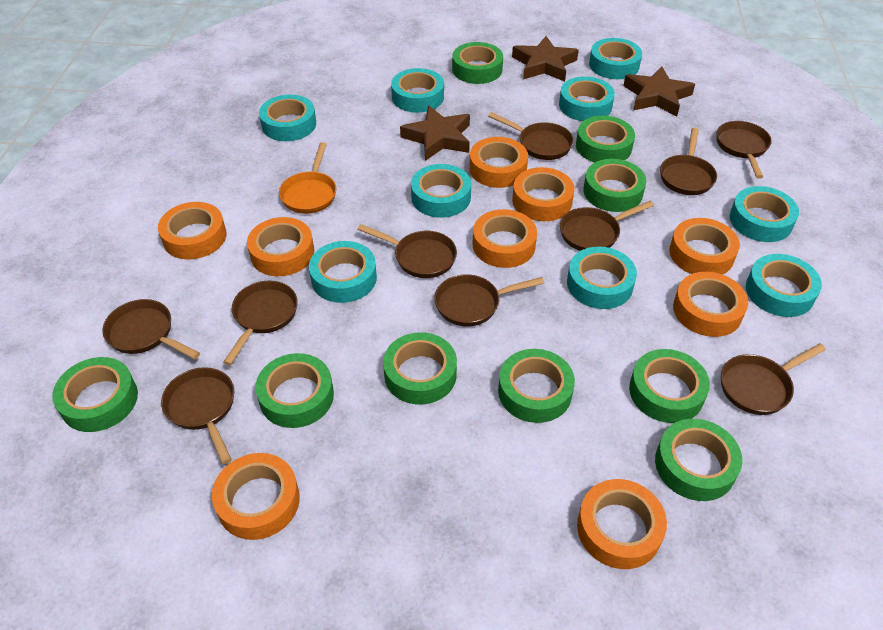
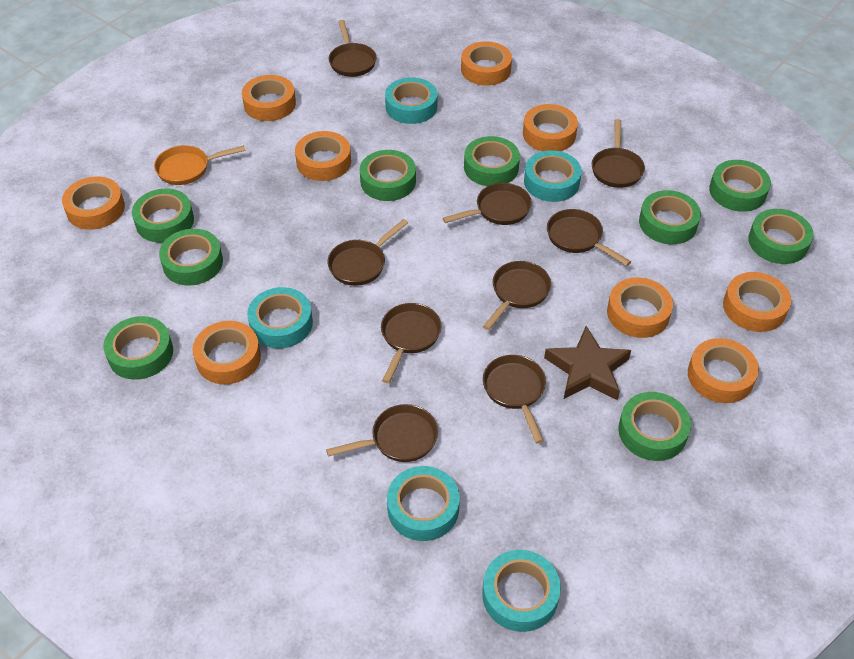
brown pan: [102,299,200,359] [161,367,234,464] [223,281,298,365] [357,224,457,278] [434,274,544,327] [488,112,574,160] [560,201,654,251] [660,128,717,195] [716,121,772,179] [721,344,826,415] = 10 -> [326,404,438,462] [327,219,408,286] [329,20,376,77] [381,303,442,383] [442,183,532,225] [483,261,551,330] [483,355,546,443] [547,209,631,266] [592,119,645,188] = 9
brown star: [400,106,470,161] [512,36,579,81] [623,66,695,116] = 3 -> [544,326,631,400] = 1
turquoise tape: [259,94,316,141] [309,241,377,303] [391,68,444,113] [411,164,471,218] [559,77,615,121] [567,247,637,309] [589,38,642,79] [730,186,799,242] [746,254,822,317] = 9 -> [247,287,313,348] [385,77,437,124] [387,466,460,541] [482,550,561,632] [524,150,582,202] = 5

